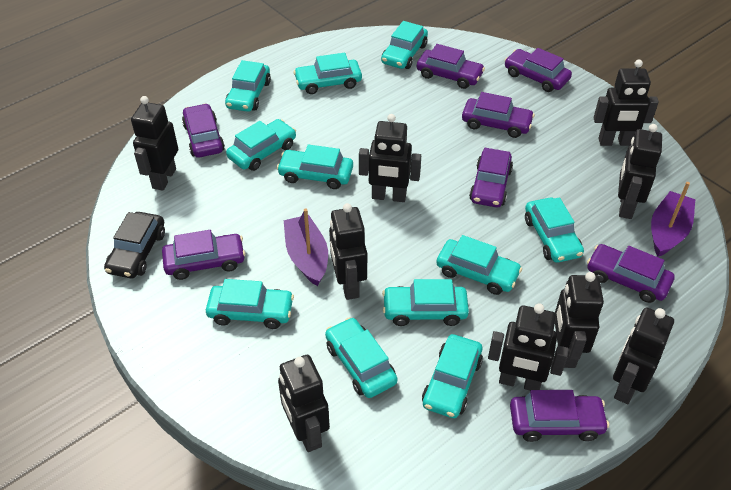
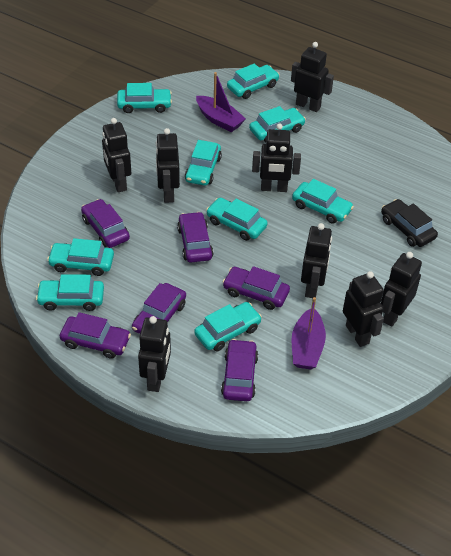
black robot: [131,96,178,191] [278,355,330,452] [329,203,367,300] [359,114,421,202] [488,304,569,391] [555,272,604,368] [594,60,659,146] [613,307,674,404] [618,124,662,219] = 9 -> [102,118,131,192] [138,316,171,392] [156,128,180,203] [252,123,301,192] [291,42,334,112] [301,223,332,298] [343,271,384,347] [381,252,422,326] = 8
purple car: [162,230,245,280] [182,103,225,158] [417,44,485,89] [462,92,535,138] [469,148,513,208] [505,48,572,92] [510,390,609,442] [587,244,675,303] = 8 -> [60,312,131,359] [81,199,130,248] [132,283,186,334] [177,212,214,263] [221,339,258,401] [223,266,290,310] = 6
turquoise car: [206,279,294,329] [225,60,271,112] [226,119,296,171] [277,144,353,189] [294,53,362,94] [325,317,398,398] [381,21,428,69] [382,279,469,326] [422,334,483,418] [436,235,522,295] [525,197,584,263] = 11 -> [36,274,104,311] [47,238,114,276] [117,83,172,113] [185,140,222,186] [194,302,262,351] [206,198,268,241] [227,64,280,99] [249,106,306,142] [292,179,354,224] = 9

